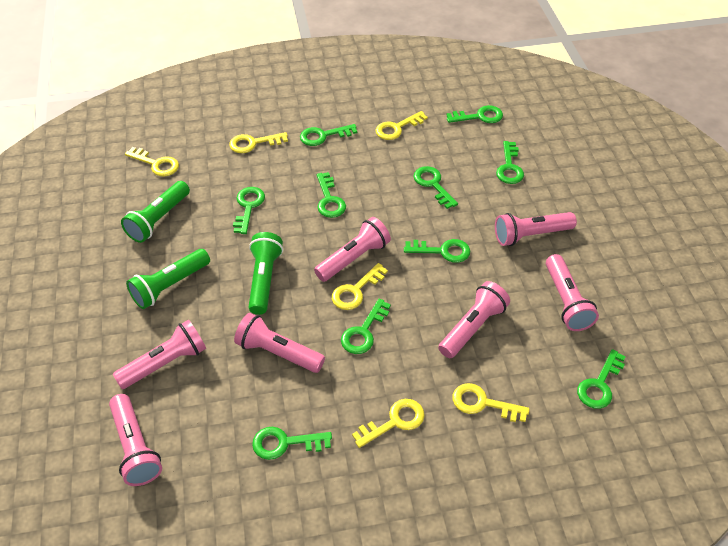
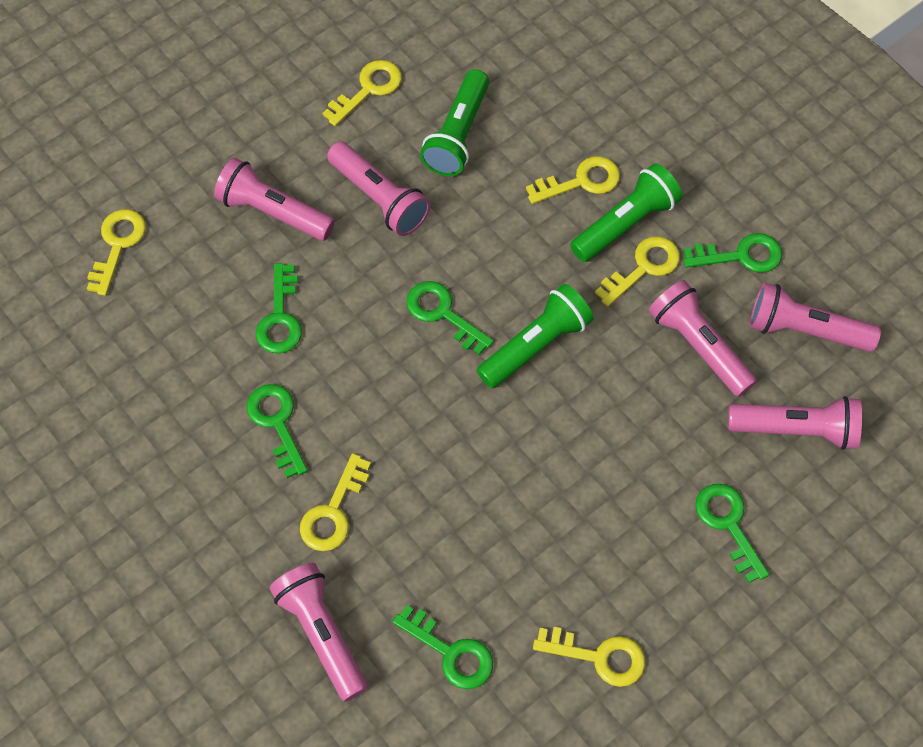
green key: [233,187,265,234] [252,427,332,460] [300,124,357,146] [317,172,346,218] [341,299,391,354] [404,239,470,263] [413,166,458,209] [446,105,503,123] [496,141,524,184] [577,349,626,409] = 10 -> [246,384,308,478] [256,263,302,354] [392,605,493,689] [406,281,494,355] [683,233,782,273] [695,484,769,583] = 6
pink flashlight: [109,394,162,486] [113,320,206,389] [234,313,325,373] [314,217,391,282] [438,281,510,358] [495,212,577,246] [546,254,599,331] = 7 -> [214,158,335,241] [269,563,368,702] [327,142,430,236] [649,280,757,397] [728,396,862,450] [750,282,881,352] = 6

